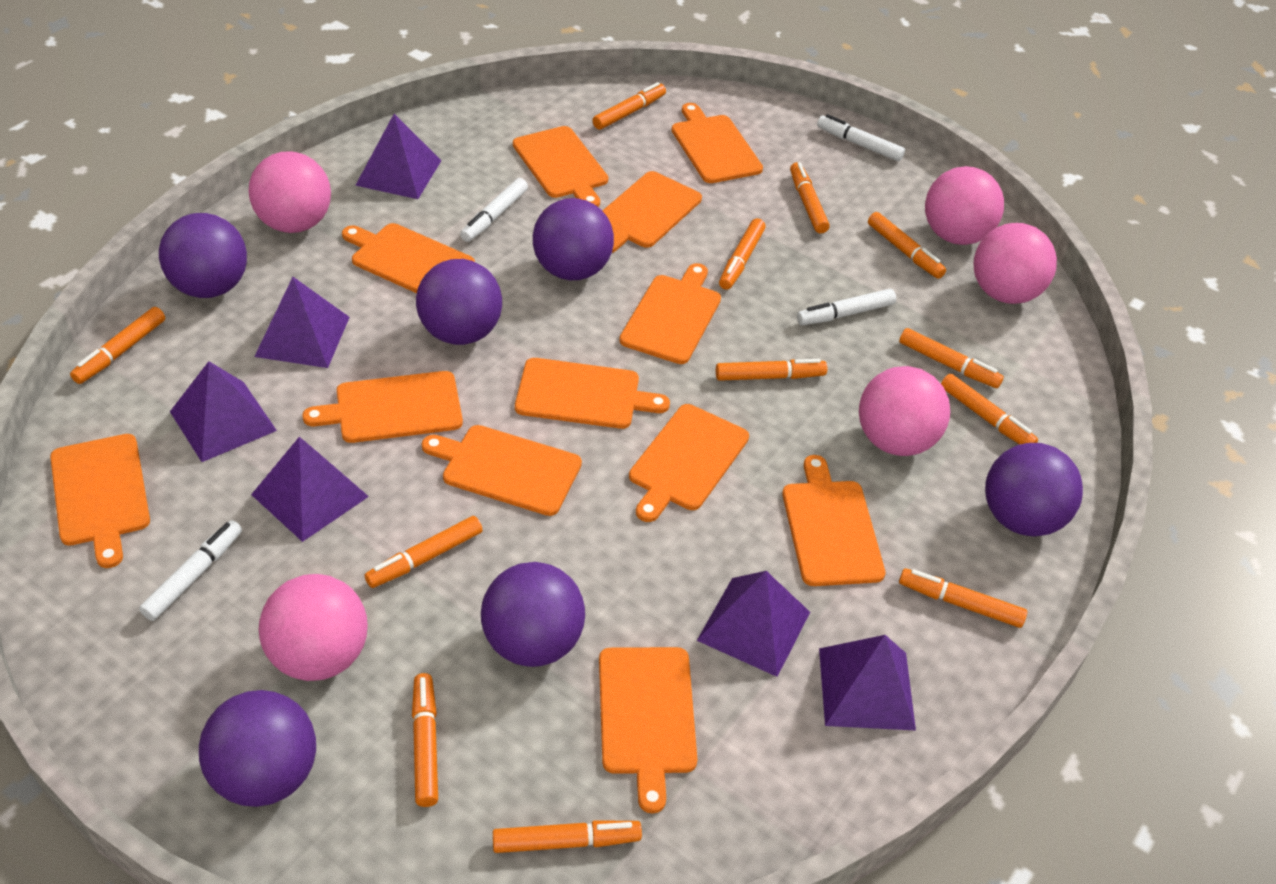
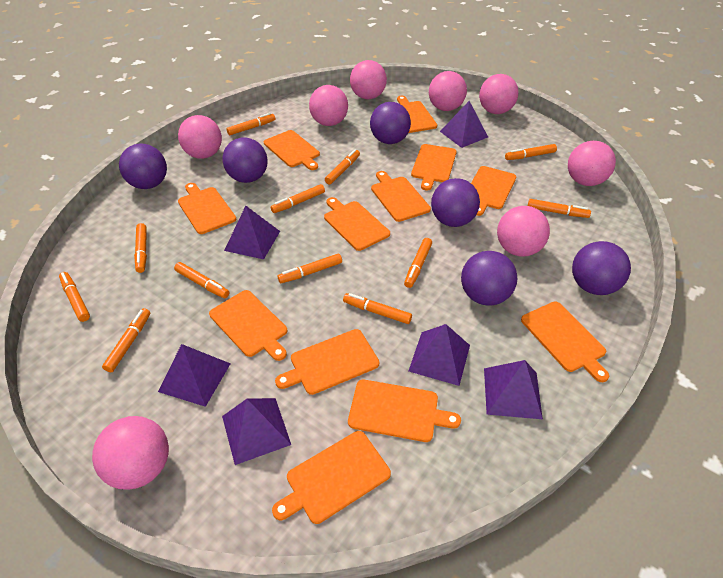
pink ball: [248,151,331,233] [259,574,368,681] [859,366,950,456] [925,166,1004,245] [974,223,1057,304] = 5 -> [92,416,169,490] [178,115,222,159] [309,85,348,126] [350,60,387,99] [429,71,467,111] [479,74,518,114] [497,206,550,256] [568,141,616,186] = 8
white marker: [139,520,242,621] [460,178,528,242] [797,289,896,325] [817,114,905,161] = 4 -> none = 0

